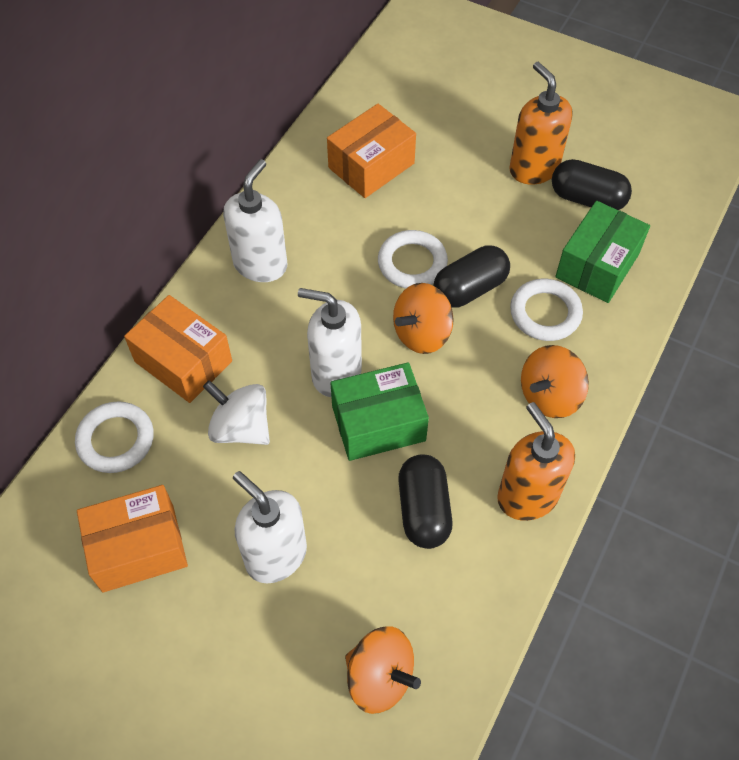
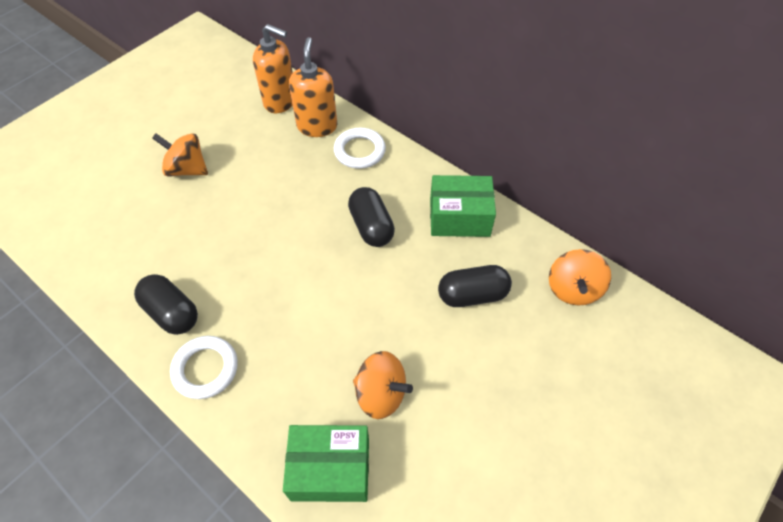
orange box: [77,485,188,592] [124,295,232,403] [327,104,416,198] = 3 -> none = 0
white ring: [75,401,154,473] [378,230,448,288] [510,279,583,341] = 3 -> [170,336,238,399] [334,128,386,169] = 2
white soap dispenser: [223,159,287,282] [233,471,307,584] [298,288,362,397] = 3 -> none = 0
white spinning top: [203,380,270,445] = 1 -> none = 0

